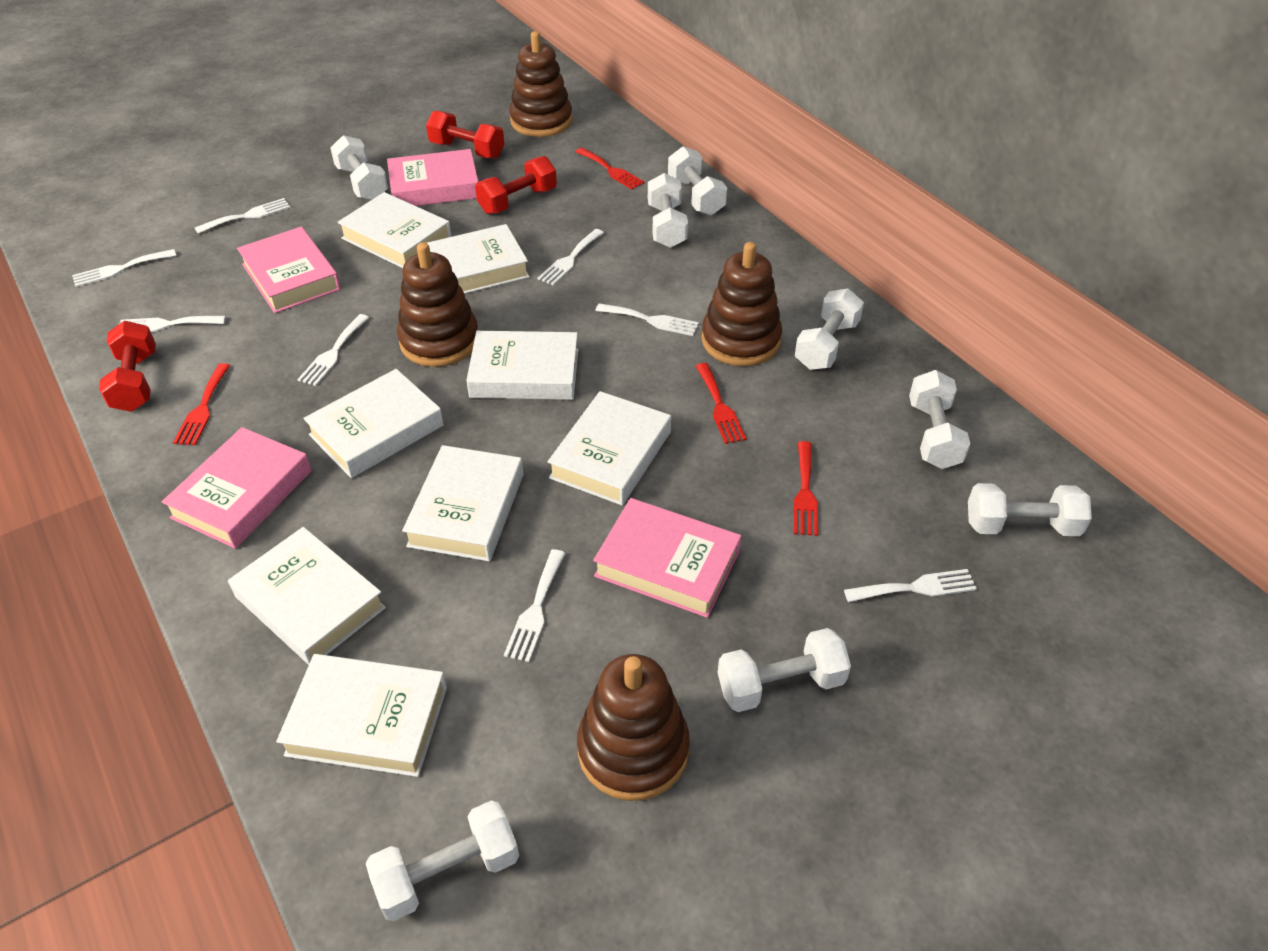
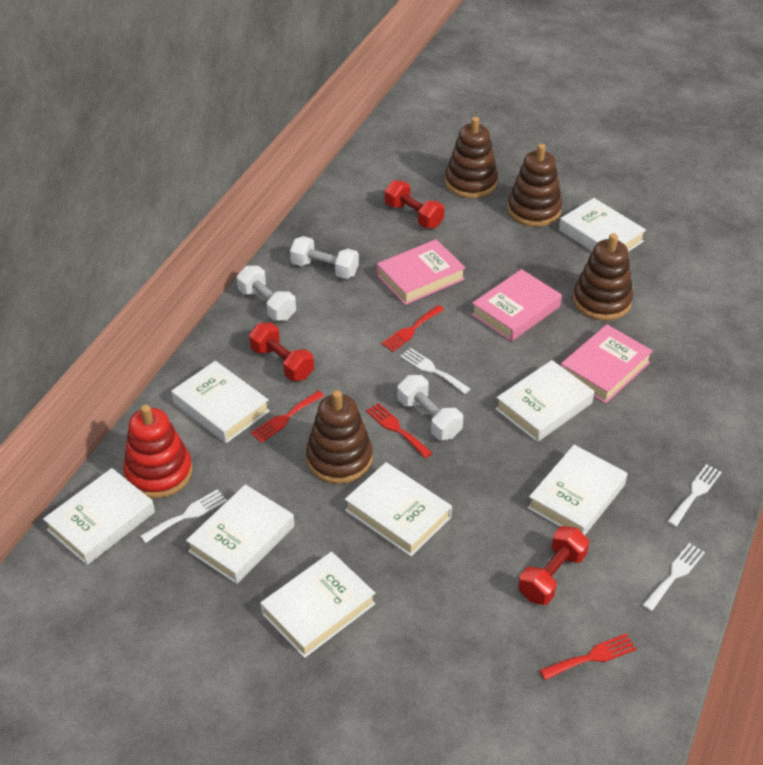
pink book: [162,427,312,549] [237,227,341,313] [387,149,478,206] [593,498,741,618] = 4 -> [377,239,466,305] [471,269,562,342] [561,324,653,404] = 3
red stacking toy: none = 0 -> [123,404,193,498] = 1
white dumbbell: [330,135,388,200] [366,800,519,921] [648,173,688,248] [668,146,727,215] [718,628,851,712] [795,288,864,370] [909,370,970,469] [968,483,1092,536] = 8 -> [237,266,296,321] [290,236,359,279] [397,375,463,440] = 3
white fork: [72,249,176,287] [119,316,226,332] [195,198,291,234] [297,314,369,386] [504,549,566,662] [538,229,604,285] [595,303,699,336] [844,569,977,602] = 8 -> [140,489,227,543] [400,348,470,394] [642,543,705,612] [667,464,722,527] = 4

